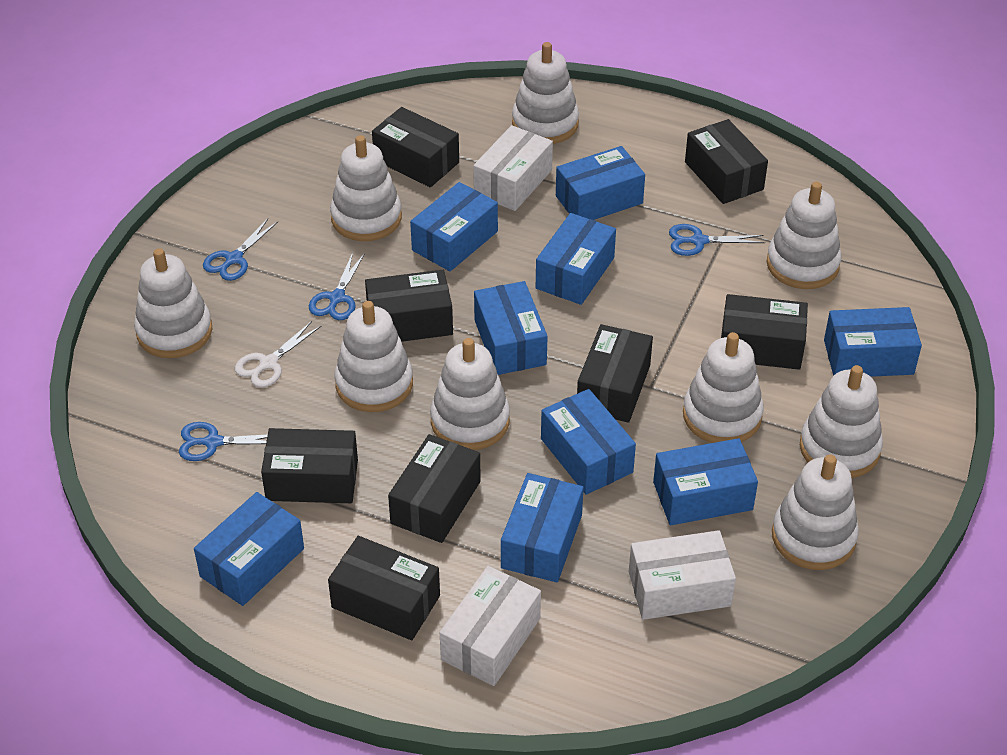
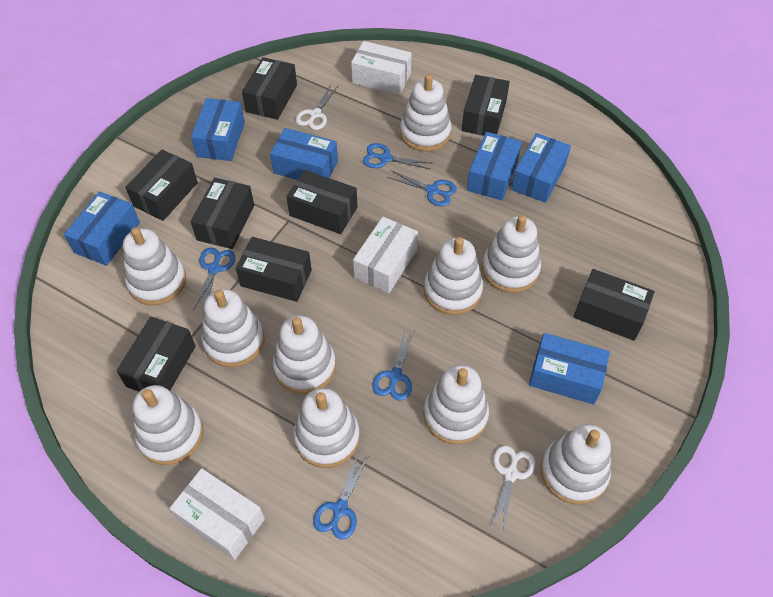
blue box: [194,492,304,606] [410,182,498,271] [474,281,548,375] [501,473,584,582] [536,213,616,305] [541,389,636,495] [556,146,645,220] [653,438,758,525] [824,307,922,377] = 9 -> [64,192,140,266] [191,98,245,161] [270,128,338,180] [467,132,522,200] [511,133,571,203] [529,333,610,405] = 6
blue scissors: [179,422,268,461] [203,219,278,281] [309,252,365,320] [669,224,765,256] = 4 -> [193,248,235,312] [313,453,369,539] [363,143,431,169] [372,329,415,401] [387,170,457,206] = 5
white scissors: [235,321,321,388] = 1 -> [296,84,339,130] [492,445,535,531] = 2
white stacking toy: [134,248,212,358] [330,135,402,241] [334,301,413,412] [430,338,510,450] [512,42,579,144] [683,332,764,443] [767,182,842,289] [772,454,859,570] [800,365,883,478] = 9 -> [123,227,186,306] [133,385,203,465] [201,289,265,367] [273,315,336,394] [293,388,360,468] [400,74,451,151] [424,237,483,315] [424,365,489,444] [482,215,541,293] [541,424,611,505] = 10

